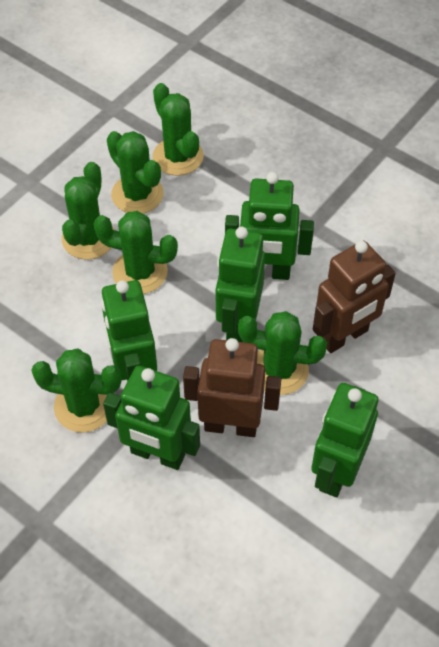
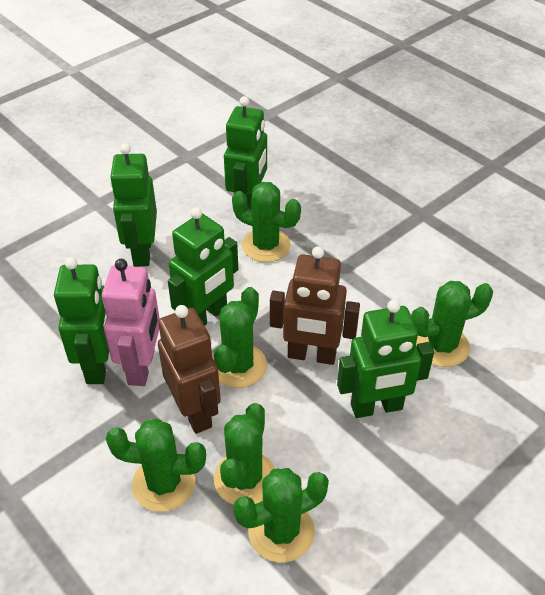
pink robot: none = 0 -> [102,259,160,386] = 1

